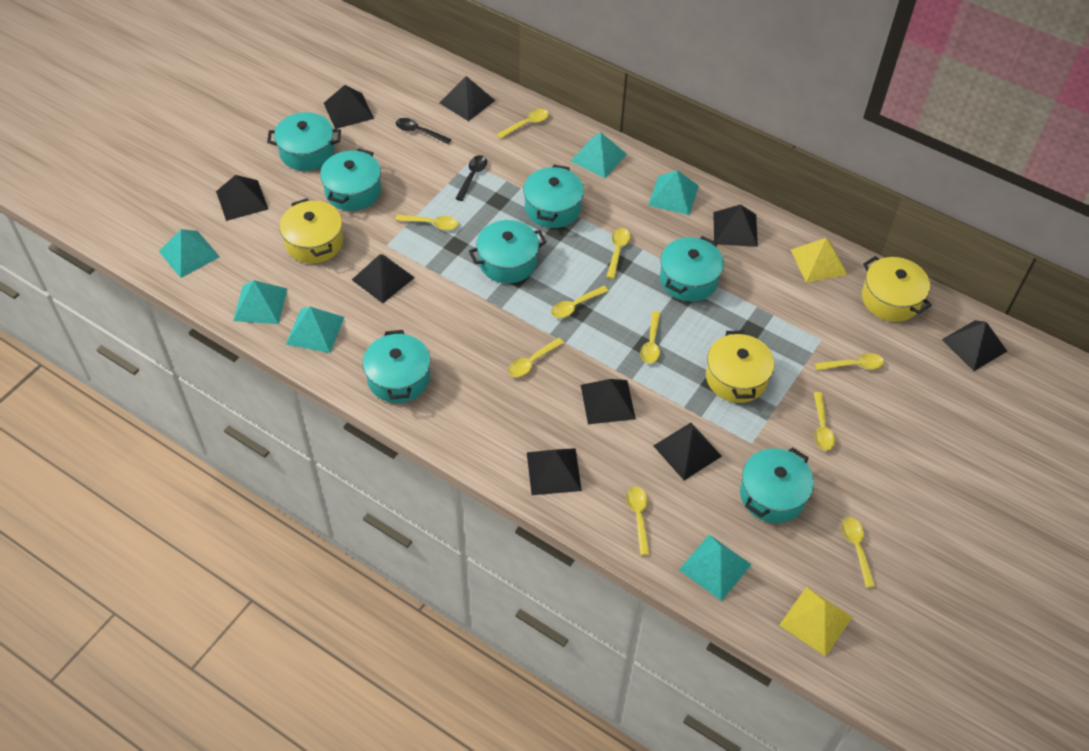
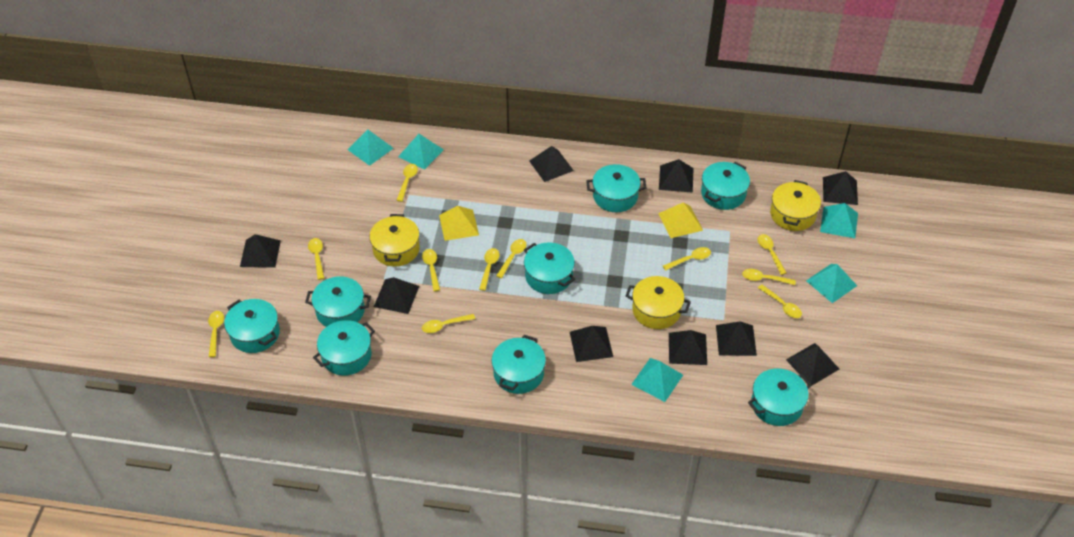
black spoon: [396,118,452,144] [455,155,487,201] = 2 -> none = 0
turquoise pot: [267,112,341,171] [320,149,381,211] [363,330,430,403] [469,220,547,283] [523,165,584,228] [660,236,724,302] [740,447,814,523] = 7 -> [224,299,280,353] [305,277,371,327] [313,320,375,376] [492,335,546,394] [524,243,575,294] [586,164,646,212] [701,162,750,210] [748,369,812,426] = 8
turquoise pyramid: [159,229,220,278] [233,280,287,324] [286,307,344,353] [571,132,627,178] [648,170,699,215] [679,535,752,601] = 6 -> [348,129,394,166] [398,134,444,170] [631,358,683,402] [806,264,857,303] [820,203,858,238] = 5
yellow spoon: [395,215,458,230] [496,109,549,139] [508,338,564,377] [551,286,609,318] [606,228,630,279] [626,486,650,555] [640,311,661,364] [814,392,835,451] [815,353,884,370] [842,517,875,588] = 10 -> [208,311,224,357] [308,238,324,280] [396,164,418,202] [422,249,440,291] [422,314,475,333] [479,248,500,291] [496,239,527,278] [663,247,711,271] [742,269,796,285] [757,234,786,275] [758,285,802,318] = 11

